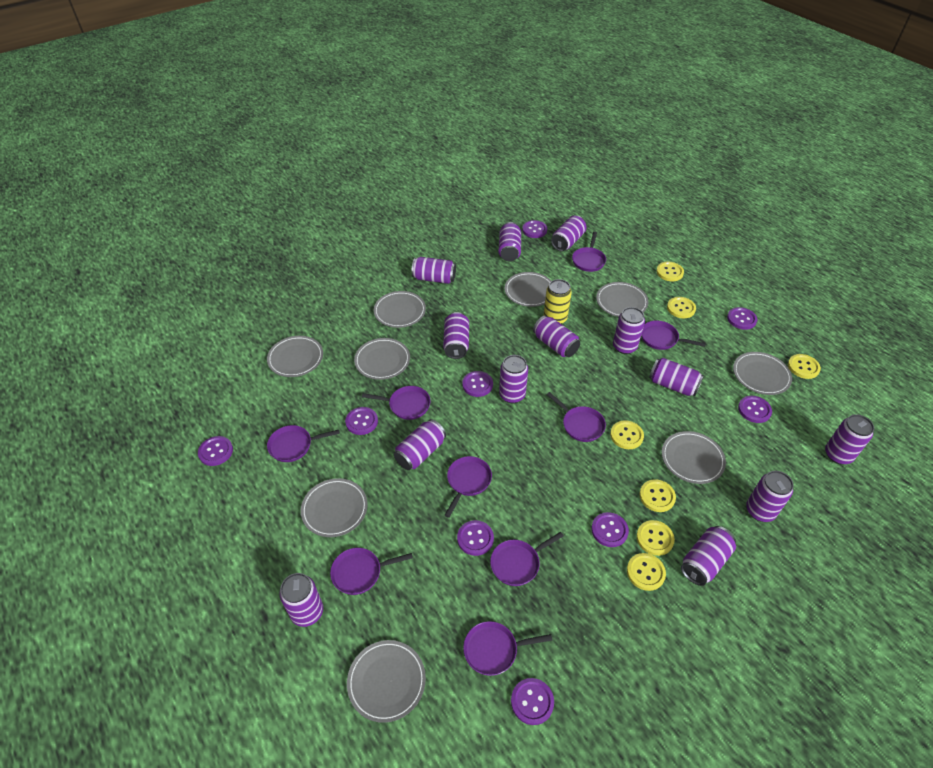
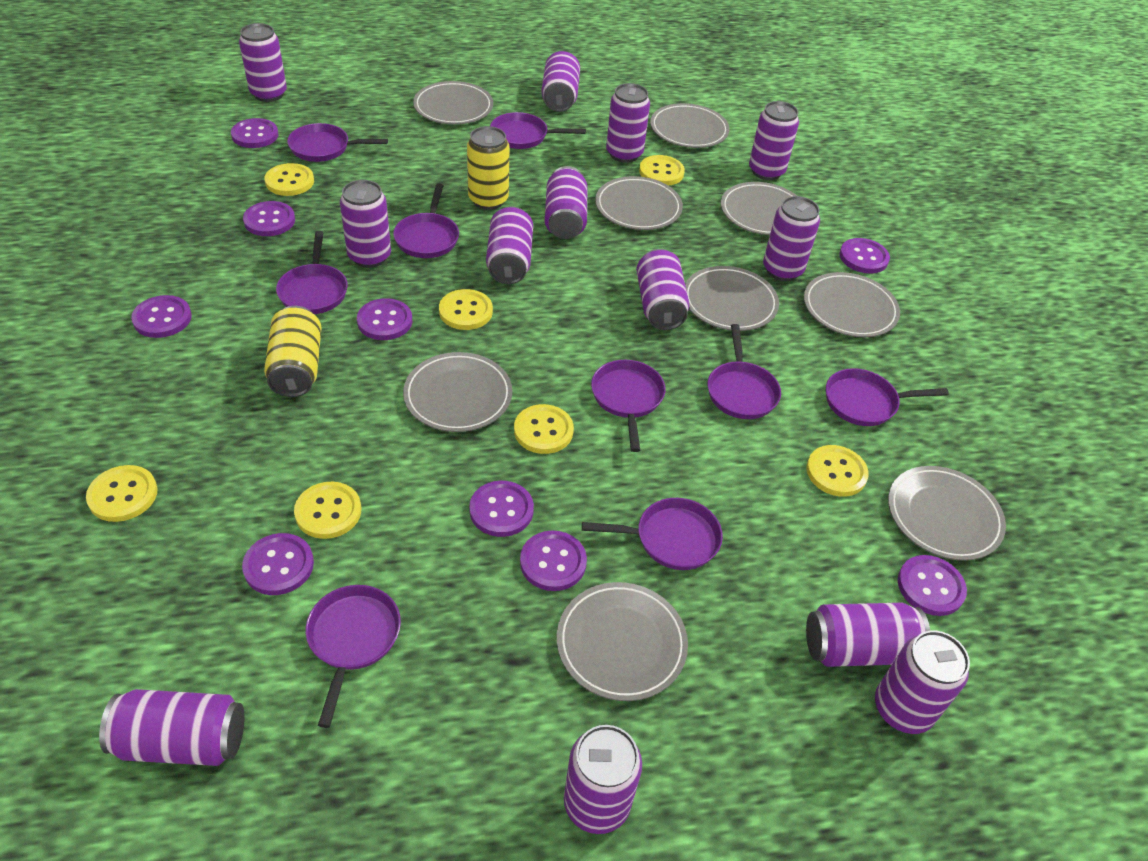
yellow can: [543,279,572,324] = 1 -> [264,306,322,397] [467,126,510,210] = 2

